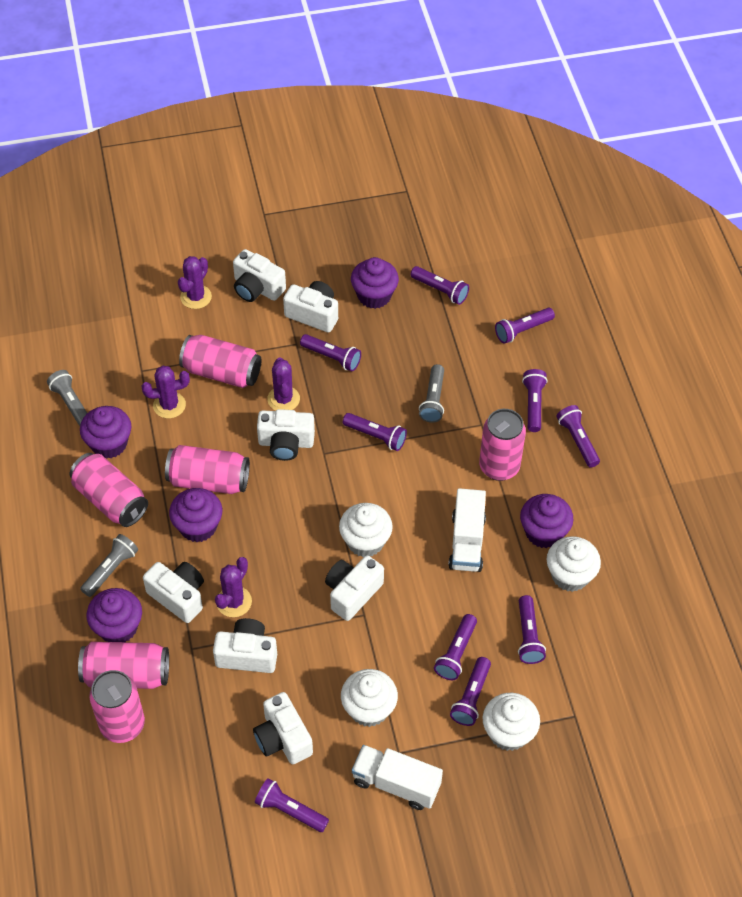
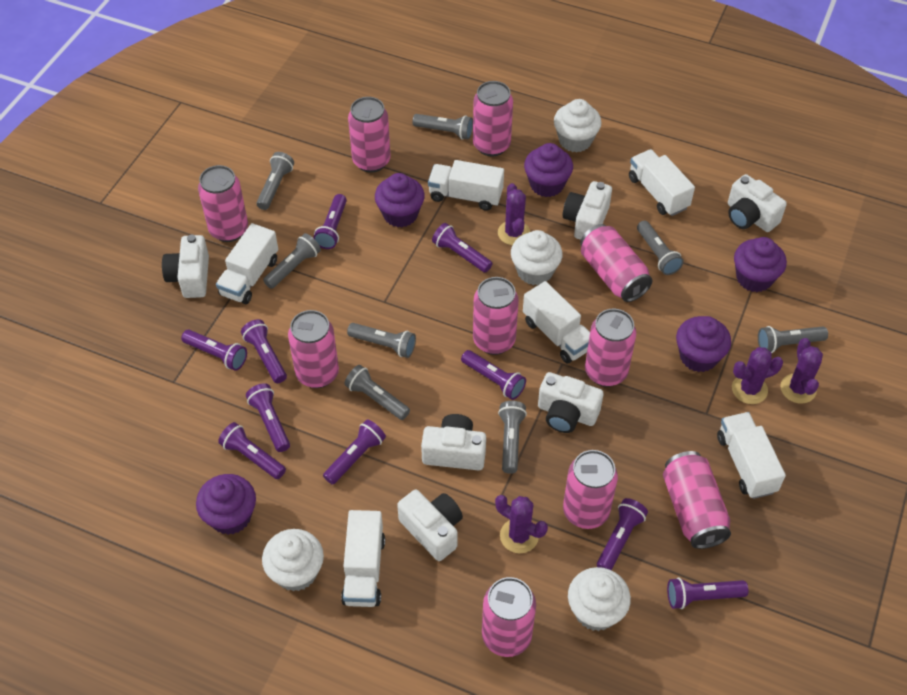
grey flashlight: [47,370,87,426] [80,534,138,597] [419,364,444,423] = 3 -> [256,152,294,210] [263,233,321,289] [344,365,410,420] [347,323,416,358] [412,114,473,140] [498,401,527,474] [637,220,684,275] [758,326,828,353] = 8
pink can: [70,453,148,527] [78,642,169,689] [89,670,145,743] [165,445,250,494] [179,335,261,388] [479,409,526,481] = 6 -> [198,165,248,242] [288,310,339,388] [348,97,391,173] [473,81,513,157] [473,277,519,355] [482,577,536,657] [563,450,618,529] [580,224,652,302] [585,309,636,387] [663,451,731,549] = 10
white camera: [143,562,204,623] [213,618,277,673] [233,249,286,302] [253,692,313,764] [257,409,315,461] [283,281,338,333] [325,555,384,621] = 7 -> [162,234,209,298] [397,490,463,561] [421,414,486,470] [538,372,603,433] [563,181,612,240] [728,174,787,232] = 6
white truck: [352,745,443,810] [448,488,486,572] = 2 -> [216,223,278,304] [341,510,385,607] [428,160,504,211] [523,281,590,364] [629,149,695,216] [717,412,786,499] = 6

